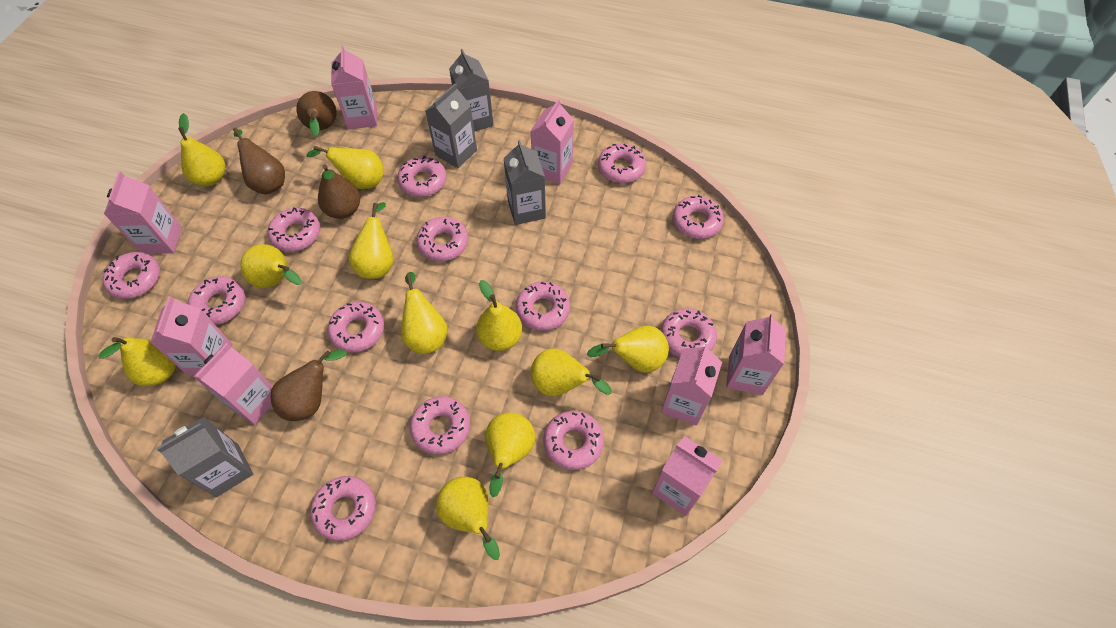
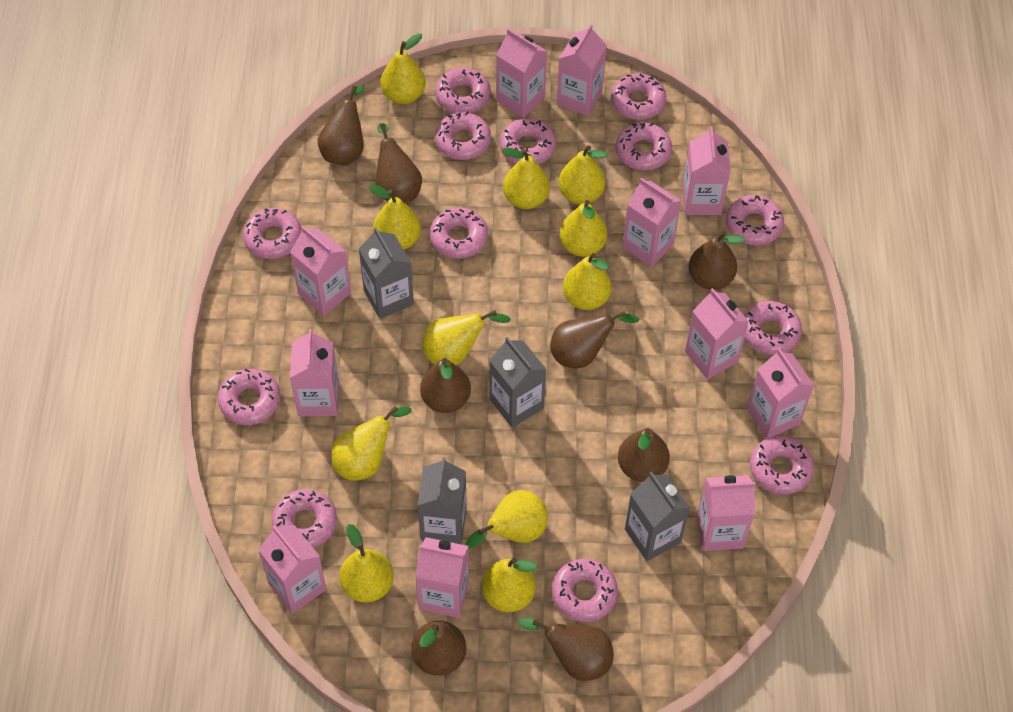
brown pear: [233,128,285,195] [270,350,347,421] [296,91,337,136] [318,164,360,219] = 4 -> [317,85,364,166] [376,123,422,203] [411,621,466,676] [420,358,471,413] [518,617,614,681] [550,311,639,368] [618,428,670,482] [689,231,745,290] = 8
pink carton: [104,171,182,254] [150,296,232,375] [193,343,273,425] [331,45,377,129] [530,99,574,185] [652,436,723,516] [661,344,722,426] [726,313,786,395] = 8 -> [259,525,326,614] [290,226,351,316] [290,329,339,416] [415,537,469,618] [496,28,547,118] [557,24,607,116] [622,178,681,267] [682,127,731,215] [685,288,749,379] [697,475,756,551] [747,348,814,439] = 11

